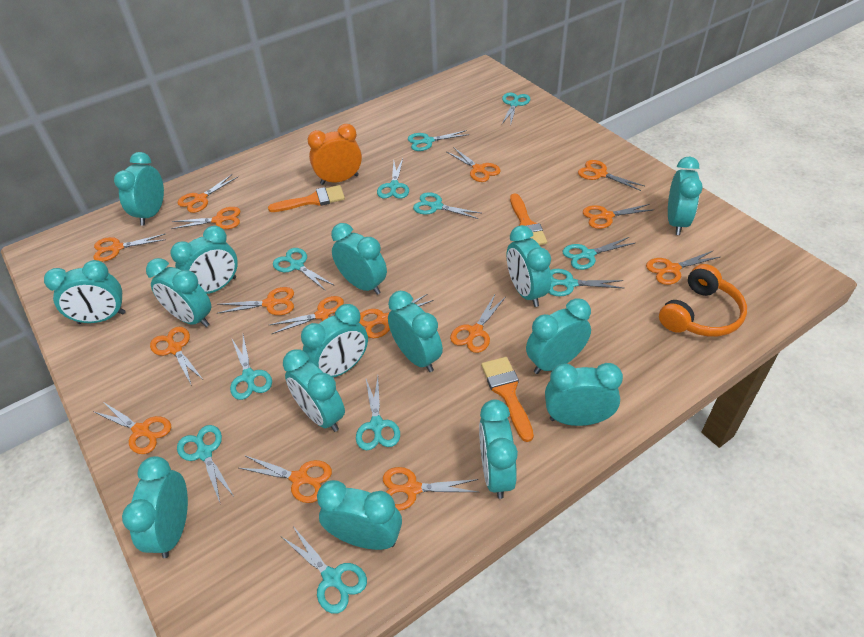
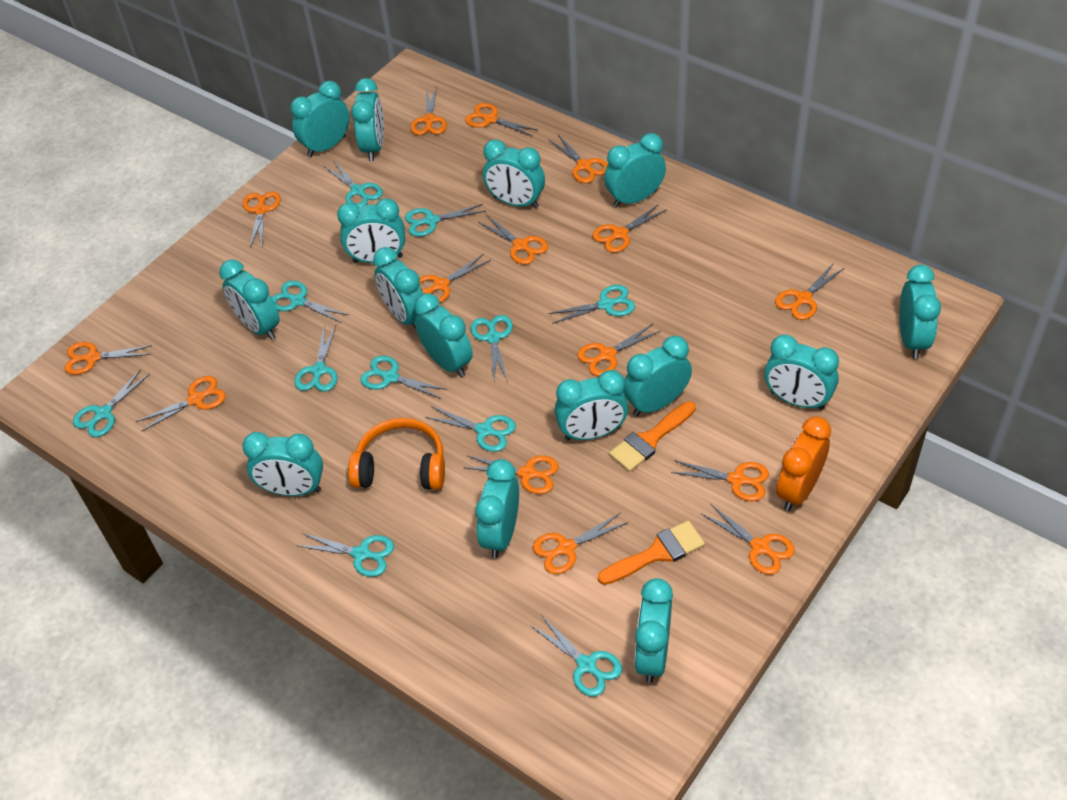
orange brush: [268,185,345,212] [481,357,534,442] [510,194,547,245] = 3 -> [598,521,705,585] [609,401,696,472] = 2

